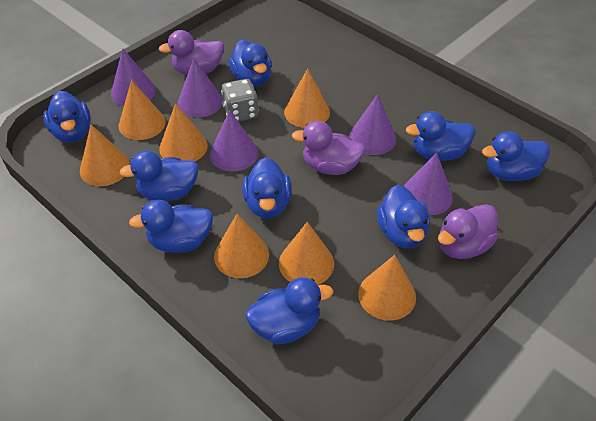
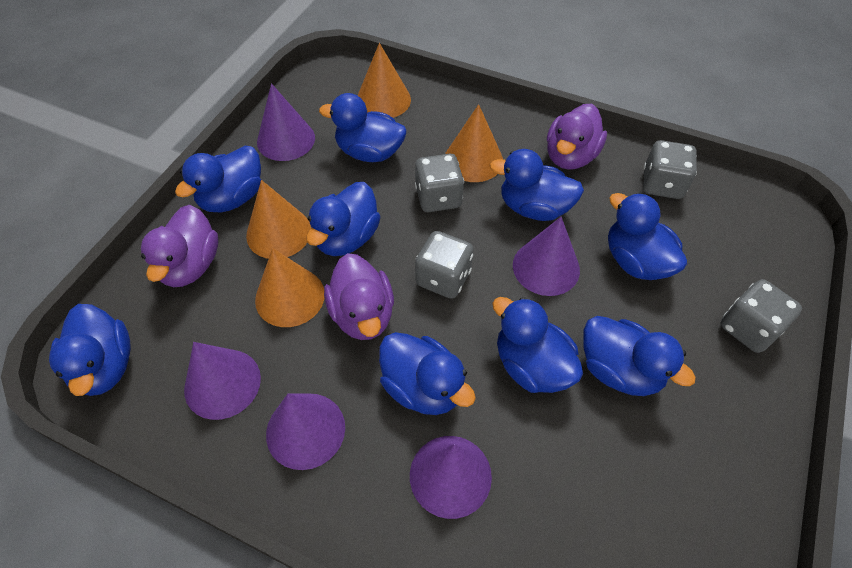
grey dice: [221,79,258,122] = 1 -> [415,153,464,212] [415,231,473,299] [643,140,697,199] [721,279,802,353] = 4
orange cone: [80,124,130,186] [119,80,166,140] [159,103,208,161] [214,214,269,278] [279,222,334,285] [284,68,330,128] [358,255,416,321] = 7 -> [246,180,311,259] [255,248,324,327] [358,43,411,118] [445,104,503,182] = 4

